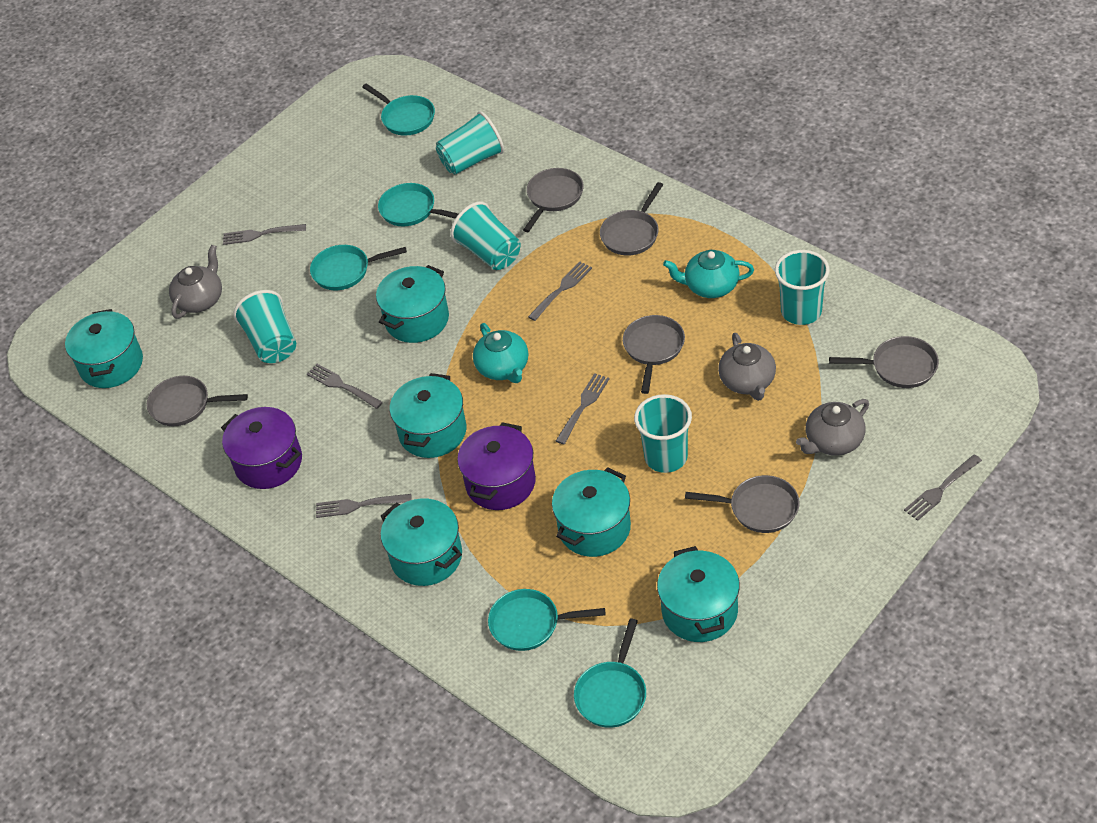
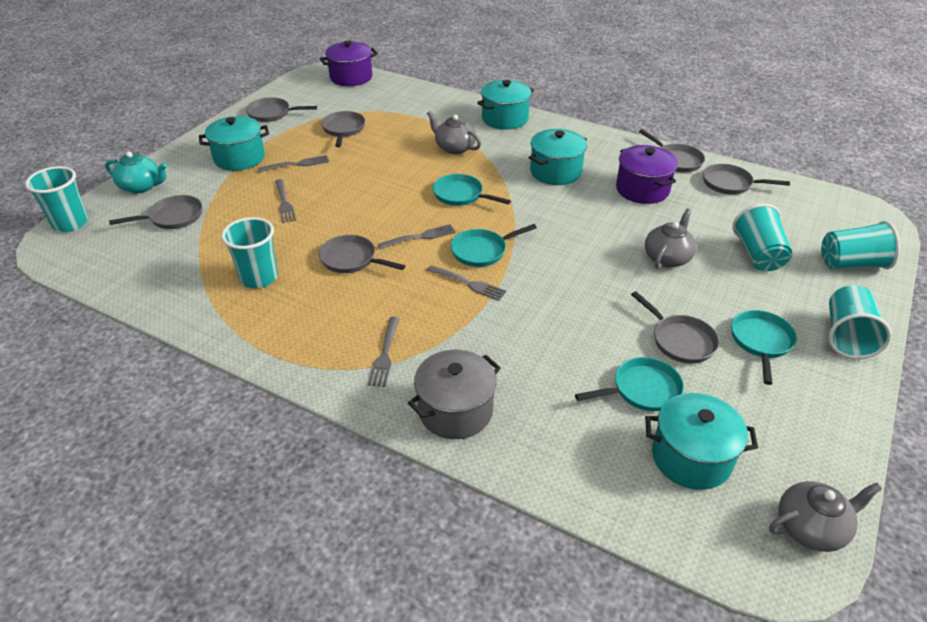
grey fork: [223,224,306,245] [307,364,383,409] [316,494,412,518] [528,261,592,321] [556,373,610,444] [904,454,982,521] = 6 -> [258,155,329,172] [275,179,296,223] [368,317,400,387] [378,224,456,249] [427,265,506,300] = 5
grey pan: [147,376,248,426] [523,168,584,232] [600,182,663,256] [623,315,685,394] [685,475,800,533] [829,336,939,388] = 6 -> [109,195,202,229] [246,97,317,122] [319,235,405,273] [321,111,365,147] [631,291,719,363] [639,129,705,173] [703,164,790,195] = 7
grey pot: none = 0 -> [408,350,501,439] = 1
turquoise pan: [310,245,407,290] [362,83,435,135] [378,183,458,226] [488,589,605,651] [574,619,646,728] = 5 -> [433,174,511,206] [451,224,537,267] [575,357,684,411] [731,310,797,385] = 4
turquoise pot: [65,309,143,388] [376,265,449,343] [380,499,462,586] [390,373,466,458] [552,467,631,557] [657,546,740,642] = 6 -> [199,116,269,171] [477,80,534,130] [529,129,587,185] [645,393,758,490] = 4
turquoise teapot: [473,323,528,383] [663,250,754,298] = 2 -> [105,152,167,193] = 1

